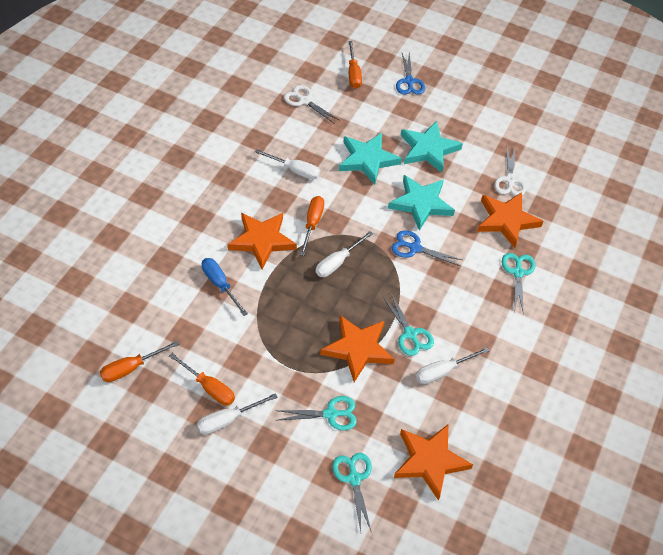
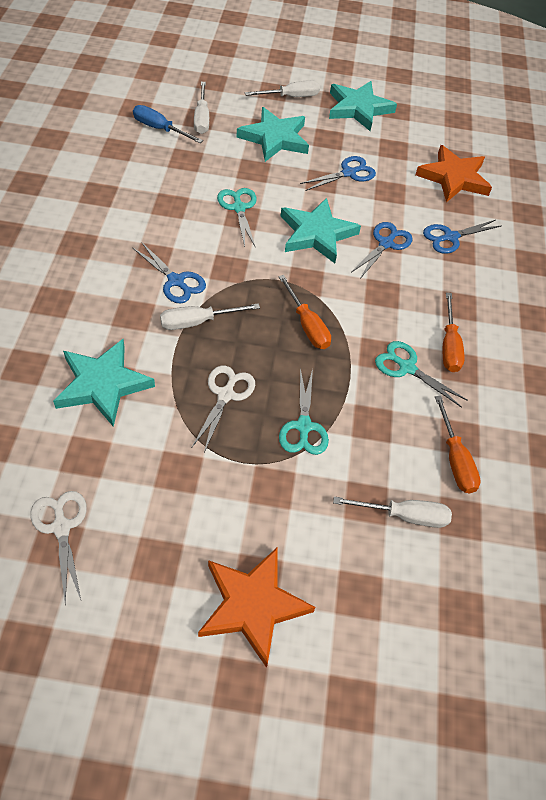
blue scissors: [392,230,462,266] [396,52,425,95] = 2 -> [133,242,206,303] [300,156,376,191] [351,222,413,279] [423,220,501,254] = 4
orange screwdriver: [100,341,179,382] [169,353,235,405] [300,196,324,256] [348,41,362,88] = 4 -> [278,275,331,349] [435,396,481,493] [443,292,465,372] = 3
orange star: [227,213,297,270] [320,315,395,382] [394,425,473,501] [477,192,544,248] = 4 -> [198,547,316,668] [415,145,492,203] = 2
turquoise scissors: [275,396,357,431] [332,453,372,533] [382,292,434,356] [502,253,536,314] = 4 -> [217,188,257,248] [279,368,329,455] [375,341,468,408] = 3
turquoise star: [339,133,402,185] [388,175,455,231] [401,121,463,173] = 3 -> [53,339,155,427] [237,107,309,162] [280,198,361,263] [329,81,397,131] = 4

